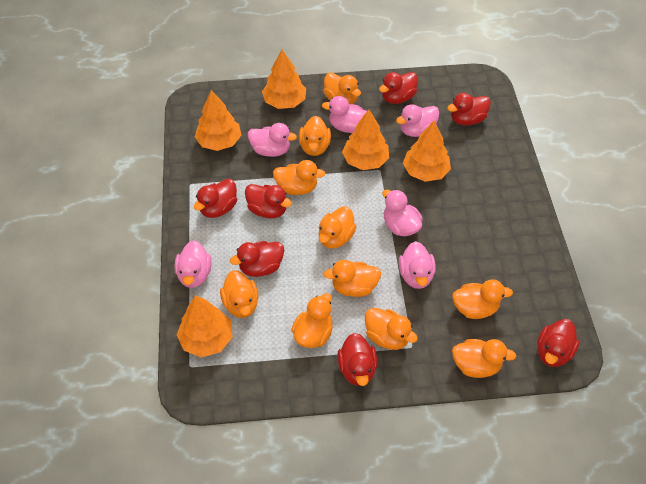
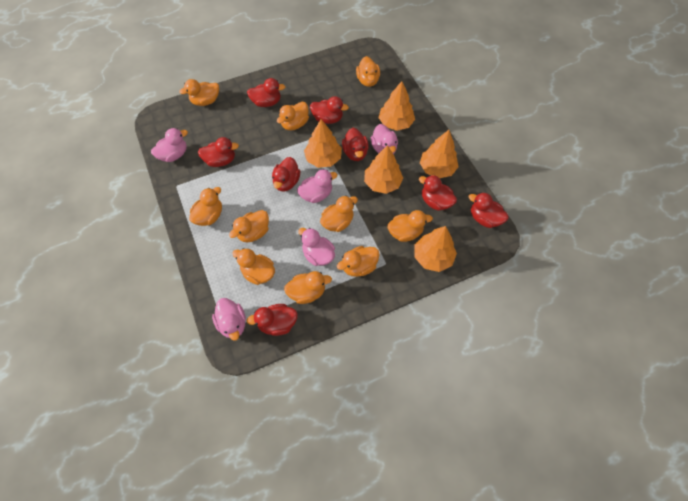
pink duck: [175,240,211,288] [248,123,297,157] [322,96,367,133] [382,190,422,236] [396,104,439,137] [399,241,436,289] = 6 -> [151,128,188,162] [212,298,246,341] [297,169,338,203] [298,228,335,266] [371,124,398,154] = 5
red duck: [194,179,237,218] [230,241,284,277] [245,184,292,218] [337,333,377,386] [379,72,418,104] [447,93,491,126] [537,319,580,367] = 7 -> [198,137,239,167] [247,78,285,107] [247,304,298,336] [272,157,301,192] [310,96,349,124] [342,128,369,161] [419,175,457,211] [469,192,509,228] = 8

